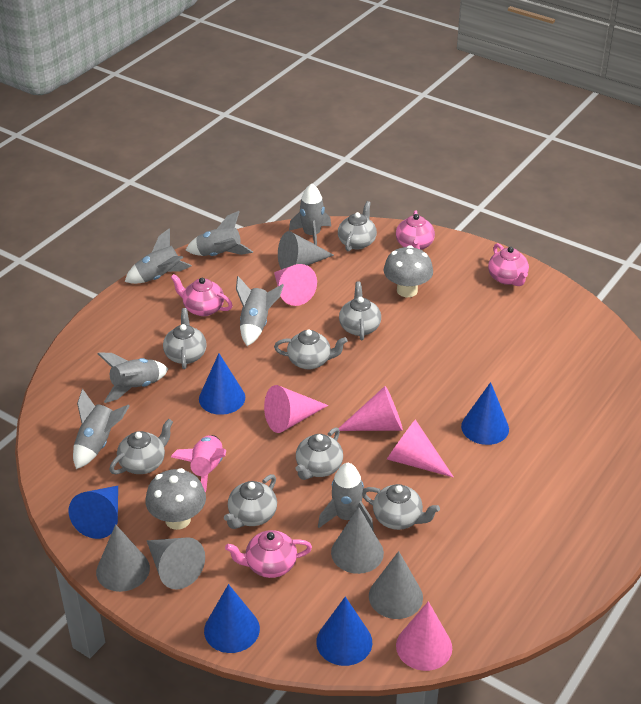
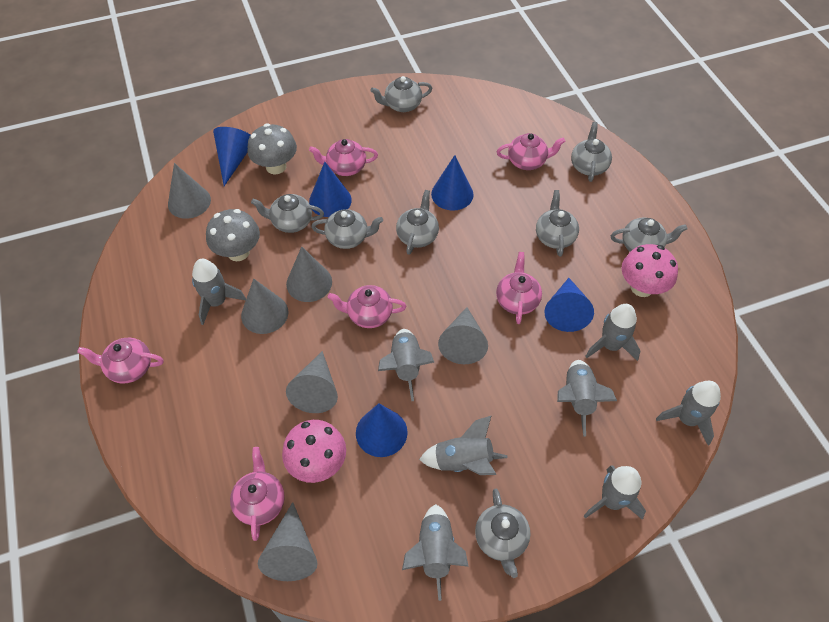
grey cone: [96,524,150,592] [147,537,205,590] [278,231,334,269] [331,507,384,574] [369,551,423,619] = 5 -> [168,163,211,219] [241,279,288,334] [258,502,318,581] [286,246,332,302] [286,351,338,413] [438,307,488,364] = 6
grey rocket: [73,389,130,469] [98,353,168,403] [125,228,192,284] [186,211,253,256] [236,276,284,346] [289,183,331,245] [318,463,374,531] = 7 -> [192,259,246,325] [378,329,434,401] [402,504,469,601] [419,415,508,475] [557,360,617,436] [584,465,646,520] [585,304,641,361] [656,381,721,445] = 8
pink cone: [264,385,328,433] [274,264,317,306] [339,386,403,431] [387,420,454,478] [396,601,452,671] = 5 -> none = 0
pink mushroom: none = 0 -> [282,420,346,483] [621,244,678,297] = 2
pink rocket: [171,435,226,493] = 1 -> none = 0
pink teapot: [170,274,233,316] [225,530,312,578] [396,210,435,250] [488,243,529,286] = 4 -> [77,338,164,384] [230,447,285,541] [309,139,378,176] [328,285,406,328] [496,252,542,324] [497,133,565,170] = 6

